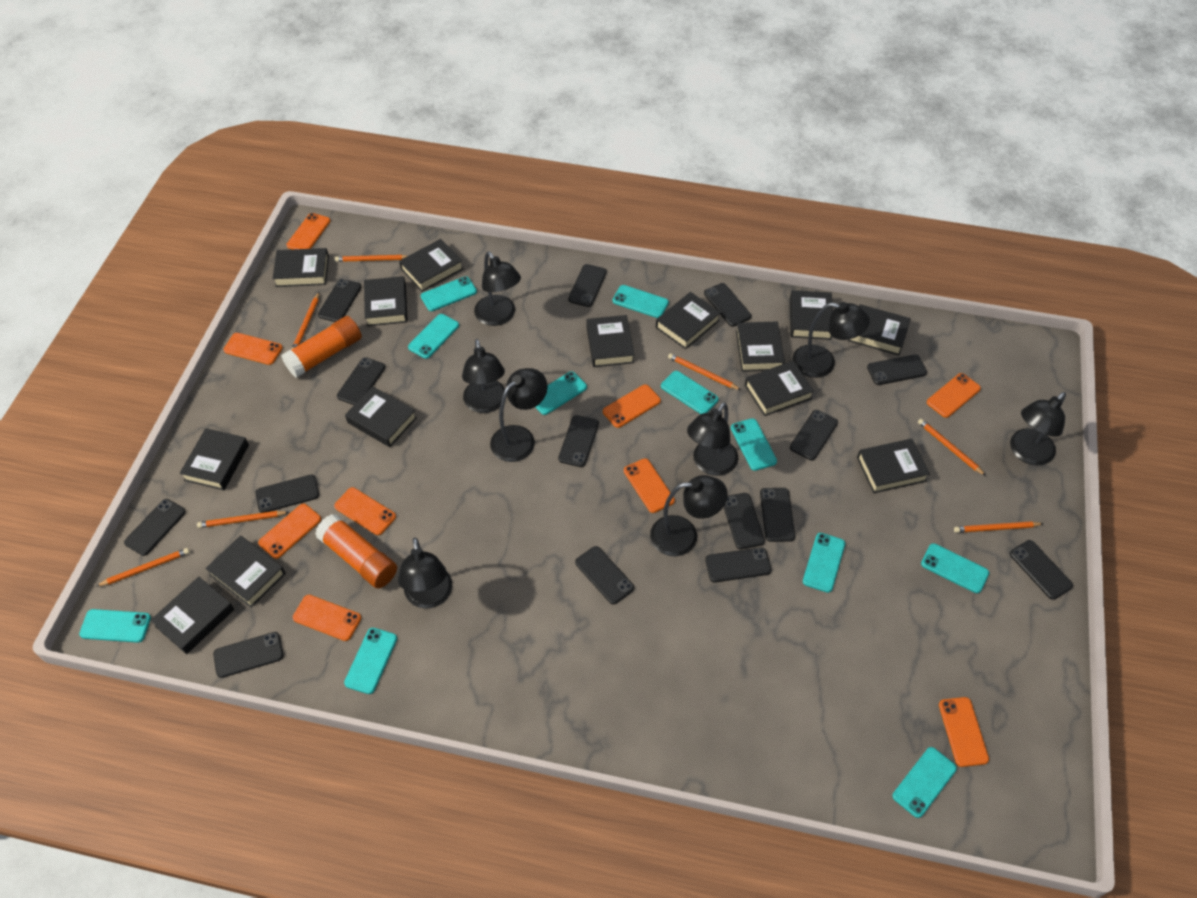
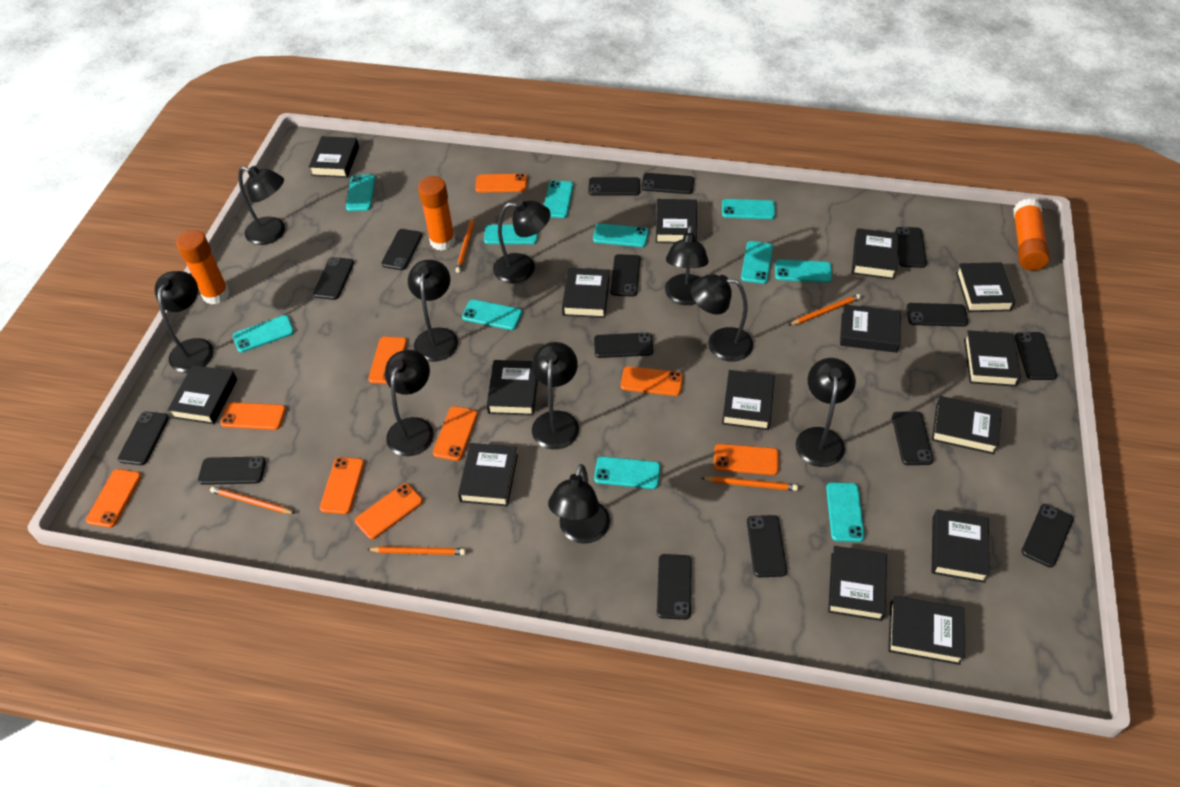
black book: [150,576,234,654] [180,428,249,490] [205,536,286,608] [272,248,329,287] [345,386,417,447] [364,276,408,326] [399,239,463,292] [586,315,634,367] [656,292,721,349] [736,321,785,372] [745,361,814,416] [790,290,833,340] [848,304,911,355] [857,439,930,493] = 14 -> [168,365,237,424] [309,136,359,178] [458,443,518,506] [486,360,538,416] [562,268,610,318] [656,199,697,243] [722,370,775,430] [828,546,887,621] [840,304,901,353] [852,228,899,279] [888,596,965,665] [932,396,1002,454] [932,509,990,583] [956,262,1015,312] [964,330,1021,387] = 15
black lamp: [398,537,452,609] [462,339,505,413] [474,251,521,326] [490,368,547,462] [650,475,728,556] [687,402,738,476] [792,302,870,378] [1010,392,1066,466] = 8 -> [155,271,214,373] [238,166,285,245] [385,350,434,456] [408,260,458,362] [493,200,550,284] [532,342,579,449] [548,464,610,544] [665,225,709,305] [690,274,753,362] [795,358,856,467] = 10
orange glue stick: [281,316,362,378] [315,514,397,588] = 2 -> [176,230,230,305] [418,176,456,251] [1013,198,1050,271] = 3
orange pencil: [97,548,190,586] [197,511,289,528] [292,292,319,349] [335,255,407,262] [668,353,741,390] [918,419,986,476] [954,521,1043,533] = 7 -> [210,486,296,514] [367,546,466,555] [455,216,474,273] [701,476,798,491] [789,294,861,325] = 5

